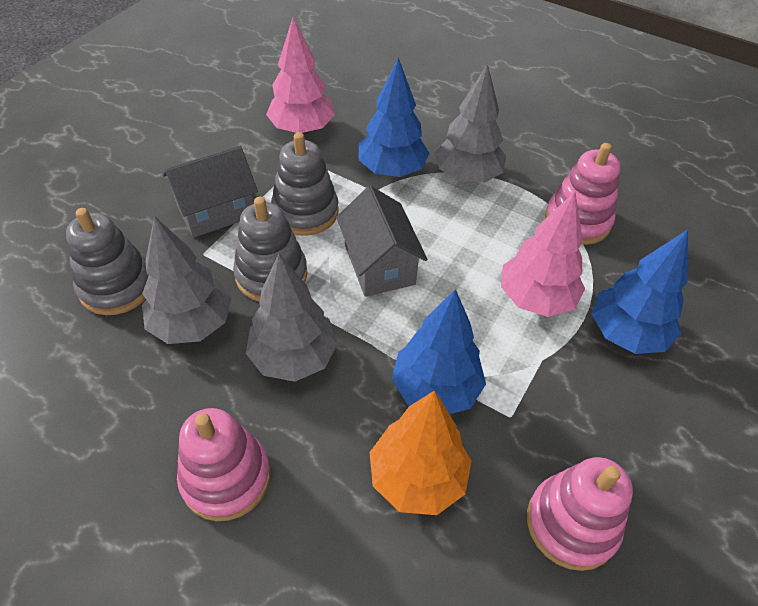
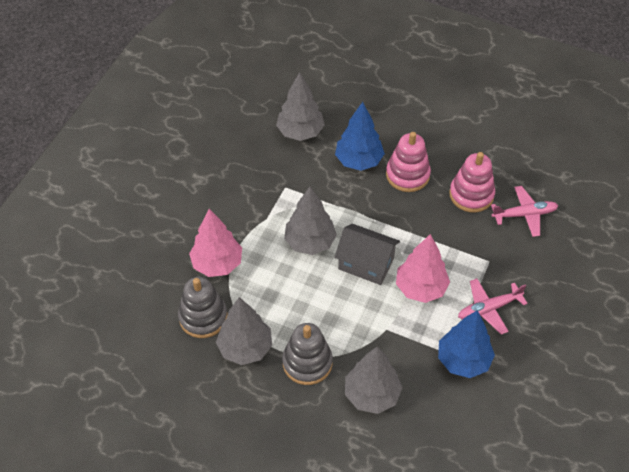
blue tree: [358,57,429,177] [392,289,486,414] [592,230,688,354] = 3 -> [335,102,385,171] [438,310,495,378] = 2
grey house: [163,146,258,238] [336,186,428,297] = 2 -> [334,224,400,285] = 1
grey stacking toy: [66,208,149,315] [233,197,307,302] [271,132,339,236] = 3 -> [178,277,228,338] [282,323,333,385] = 2
grey tree: [142,216,231,344] [246,254,338,382] [435,64,506,183] = 3 -> [216,297,272,365] [276,72,325,141] [284,187,337,255] [345,346,403,414] = 4
orange tree: [369,390,471,515] = 1 -> none = 0
pink plane: none = 0 -> [458,278,528,335] [491,186,559,237] = 2
pink stacking toy: [177,408,271,521] [527,457,633,571] [545,143,620,245] = 3 -> [386,132,431,192] [449,152,495,212] = 2

